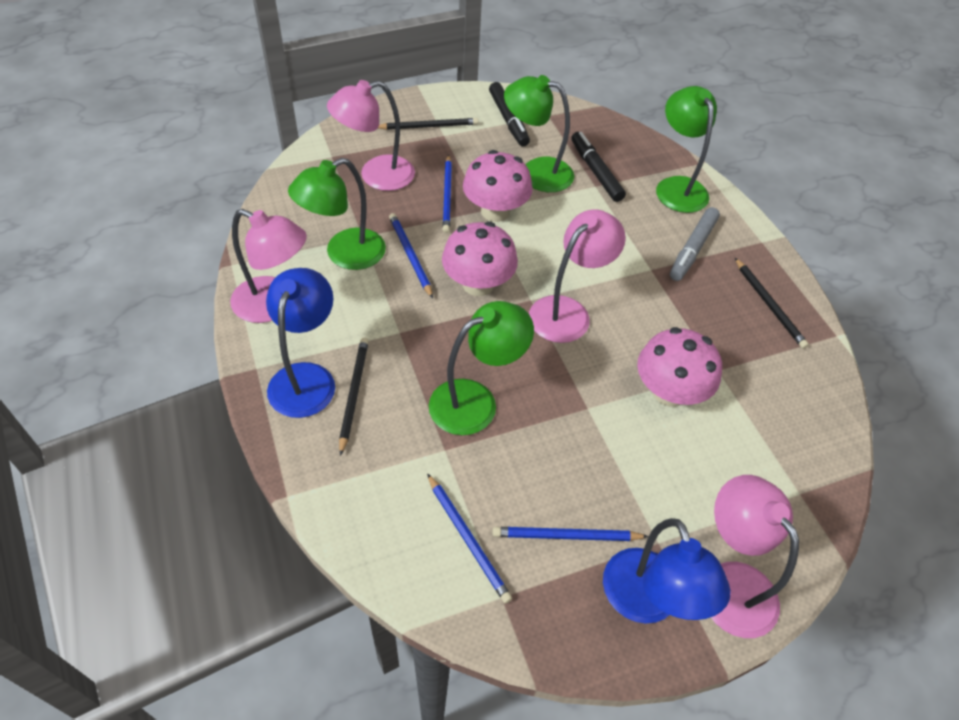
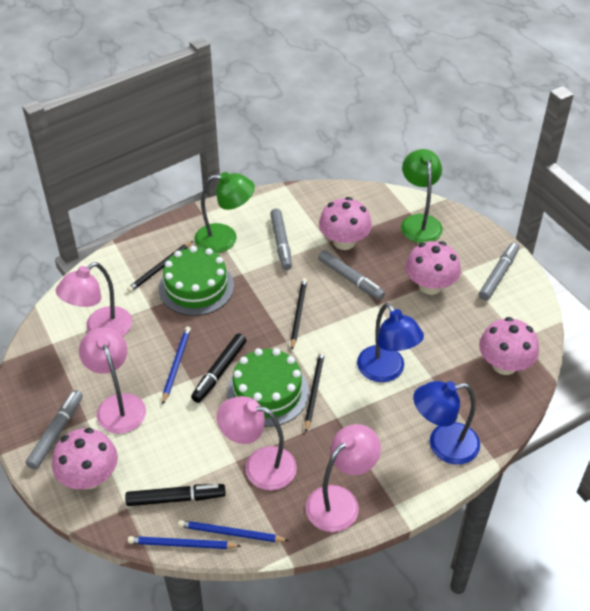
blue pencil: [389,213,433,298] [427,473,512,604] [442,155,452,233] [492,527,649,541] = 4 -> [128,536,241,549] [162,326,191,405] [178,520,289,542] = 3
green cake: none = 0 -> [159,246,234,316] [227,348,309,427] = 2
green lamp: [288,158,386,270] [429,301,534,435] [504,75,574,192] [656,86,717,213] = 4 -> [194,172,255,253] [401,149,443,243] = 2
grey marker: [670,207,720,281] = 1 -> [26,390,83,470] [270,209,292,270] [318,250,385,300] [479,242,520,301] = 4
pink mushroom: [442,222,518,296] [463,150,533,222] [637,327,722,407] = 3 -> [52,428,118,489] [319,197,372,250] [405,241,461,295] [479,317,539,375] = 4

